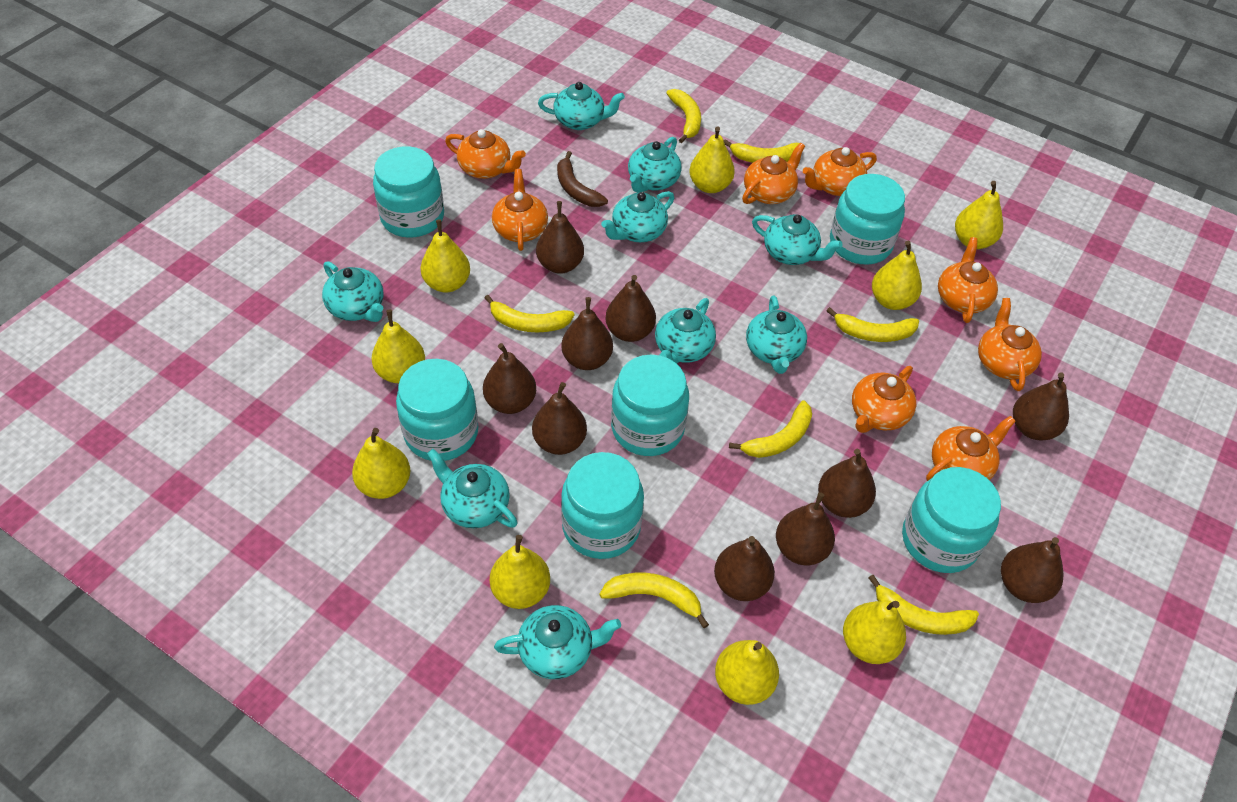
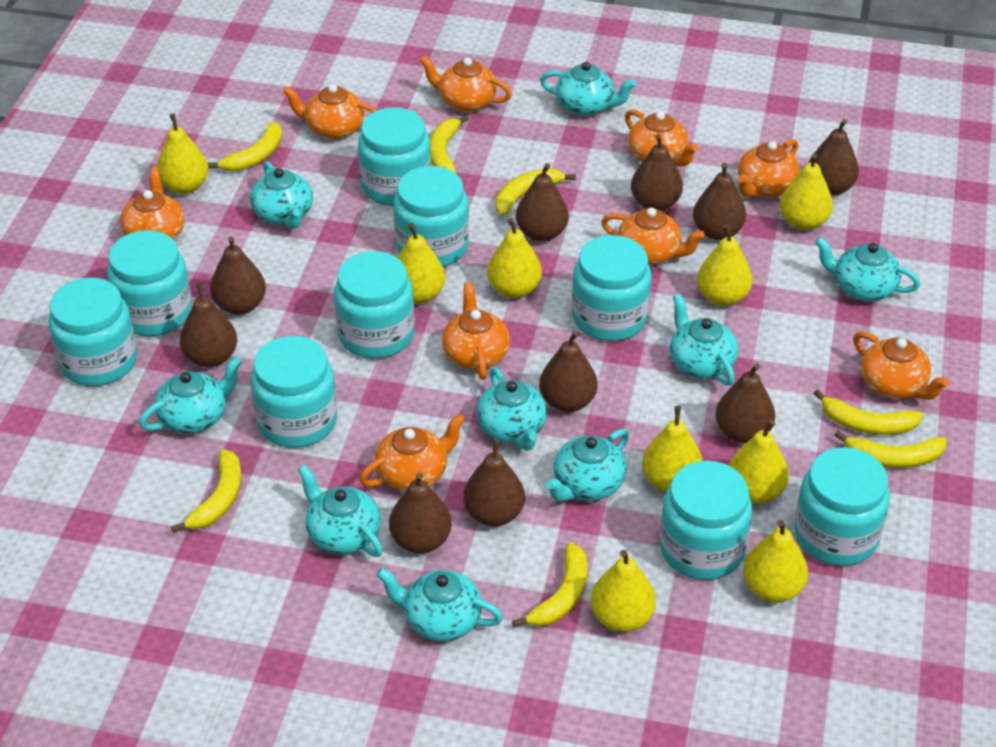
brown banana: [557,151,608,207] = 1 -> none = 0
orange teapot: [445,129,526,179] [492,169,548,251] [742,143,805,204] [803,147,877,196] [852,366,916,433] [926,416,1016,481] [938,237,998,323] [978,298,1042,391] = 8 -> [120,167,184,240] [283,84,377,139] [360,414,465,491] [420,56,512,112] [442,282,510,380] [601,207,705,265] [625,109,698,166] [737,139,800,197] [853,331,950,400] = 9
turquoise jar: [373,146,444,238] [396,359,479,461] [561,452,644,559] [611,354,689,456] [830,174,905,265] [902,467,1001,573] = 6 -> [49,278,137,386] [107,230,192,336] [251,336,337,448] [334,251,415,358] [358,107,431,206] [394,166,469,267] [572,235,652,341] [659,461,752,580] [794,447,890,566] = 9

